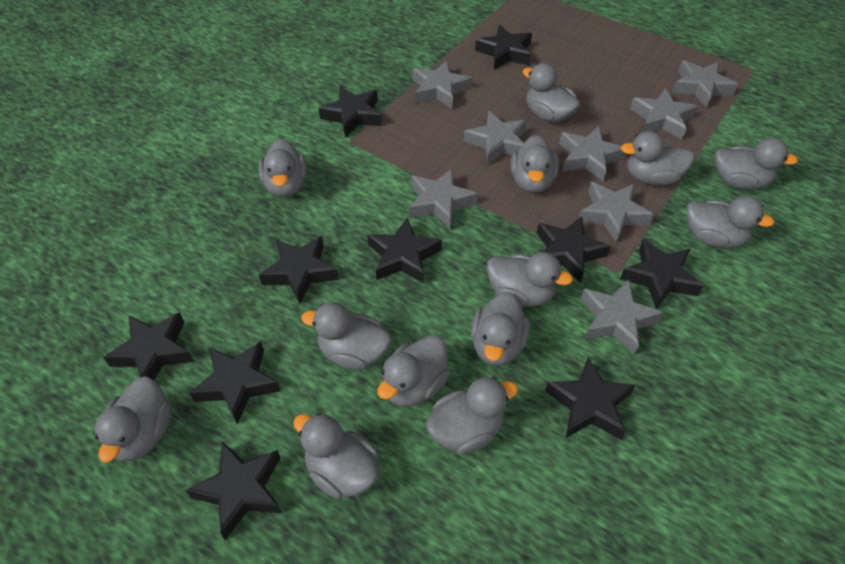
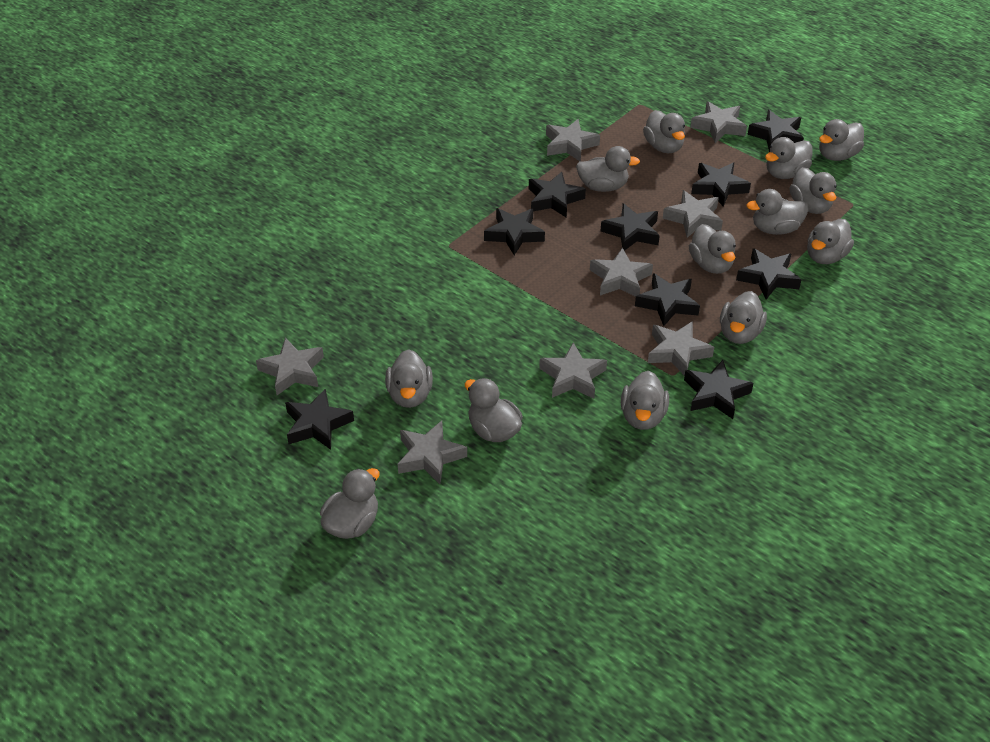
black star: [103,312,194,380] [186,441,282,540] [189,341,281,424] [259,236,339,304] [319,86,382,138] [367,218,442,284] [475,25,532,69] [537,216,610,283] [545,357,635,440] [620,239,703,309] = 10 -> [285,388,354,450] [484,208,545,255] [529,172,586,218] [601,203,660,251] [635,273,700,326] [684,360,753,419] [691,162,751,207] [736,248,802,299] [748,110,804,152] = 9

